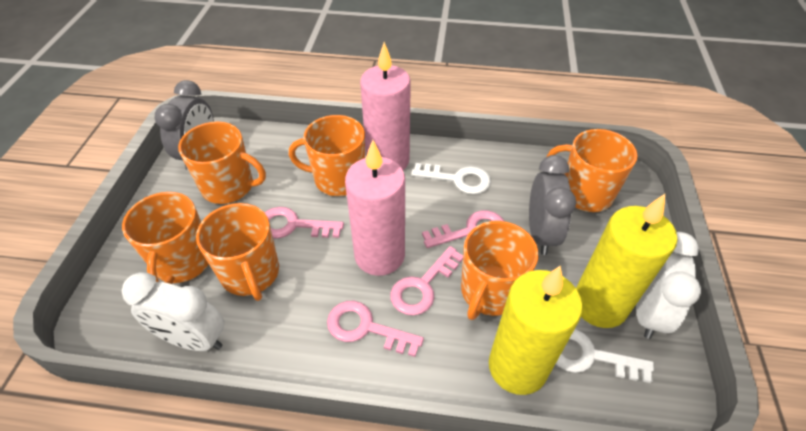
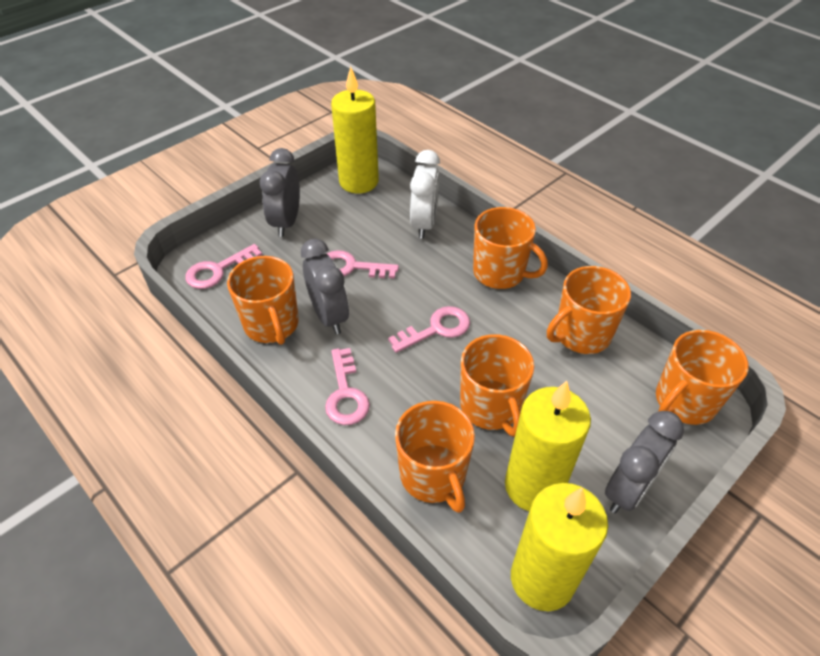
grey clock: [155,80,214,170] [529,155,576,255] = 2 -> [260,148,300,237] [301,239,349,334] [605,411,684,514] = 3
pink candle: [345,140,405,276] [360,42,411,170] = 2 -> none = 0
white clock: [122,272,224,351] [636,232,701,339] = 2 -> [410,150,440,239] = 1
white key: [411,163,491,194] [556,329,654,383] = 2 -> none = 0
yellow candle: [489,266,583,395] [576,194,677,328] = 2 -> [331,66,379,193] [505,381,591,511] [511,483,608,611] = 3

